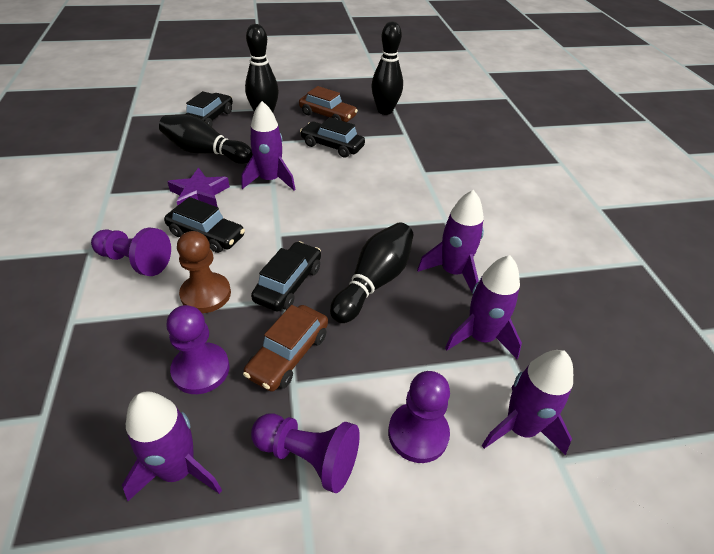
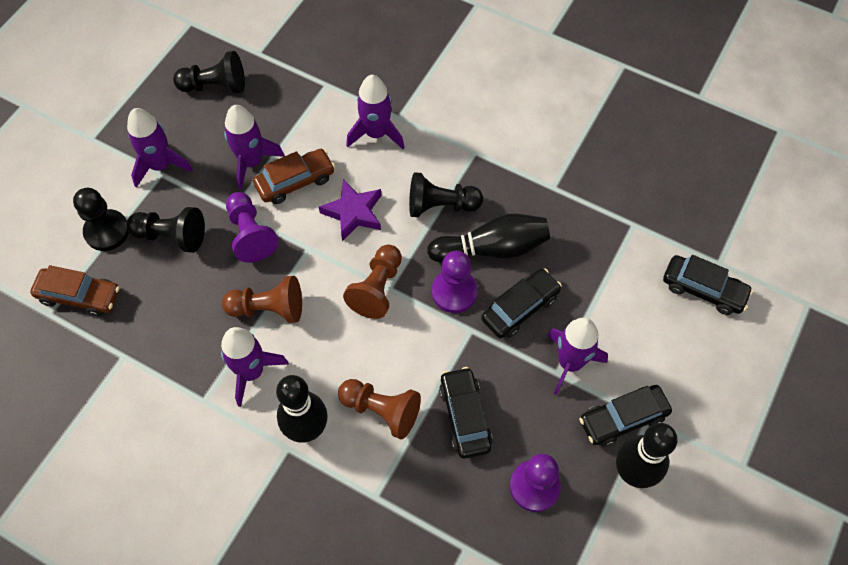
black bowling pin: [159,115,253,164] [245,24,279,113] [330,222,414,323] [371,22,403,115] = 4 -> [276,375,328,443] [427,213,550,262] [616,423,678,488] = 3
black pawn: none = 0 -> [73,188,129,251] [127,207,205,253] [173,51,245,94] [409,172,483,217] = 4
brown pawn: [177,231,231,313] = 1 -> [222,276,302,323] [338,379,421,439] [343,244,402,319] = 3
purple pawn: [91,228,171,276] [166,305,229,394] [251,413,360,493] [388,371,450,463] = 4 -> [226,192,278,263] [432,251,478,313] [510,454,561,512] = 3

